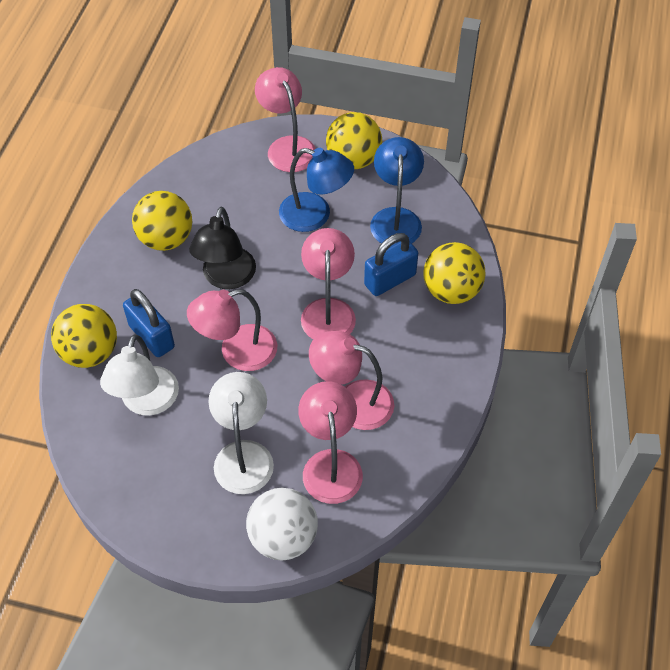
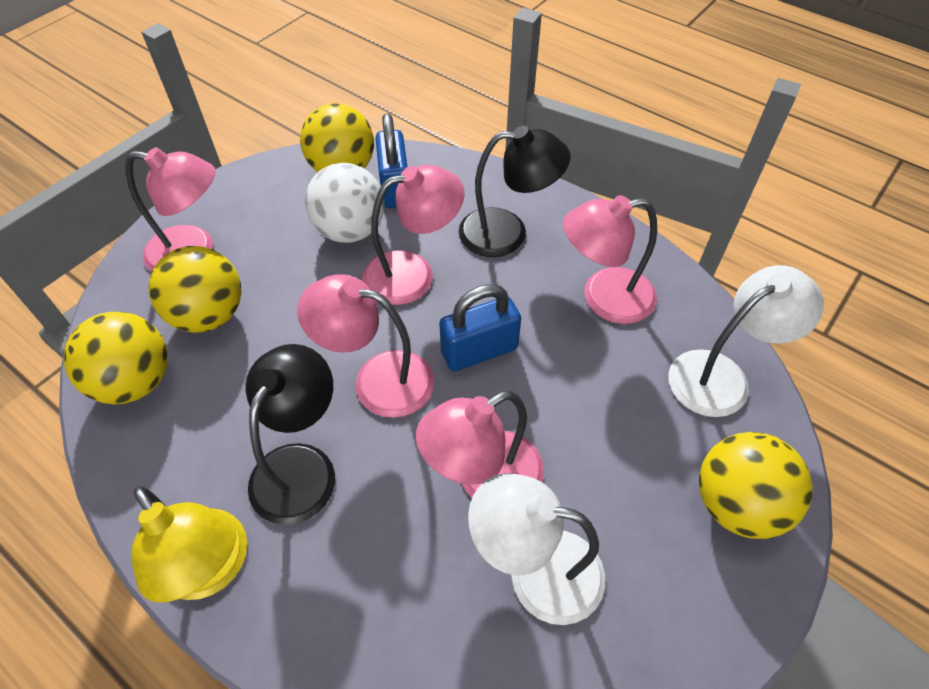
black lamp: [189,207,256,289] = 1 -> [246,344,335,525] [459,126,570,257] = 2
blue lamp: [279,148,354,232] [370,137,424,247] = 2 -> none = 0
yellow lamp: none = 0 -> [131,486,247,603] = 1

